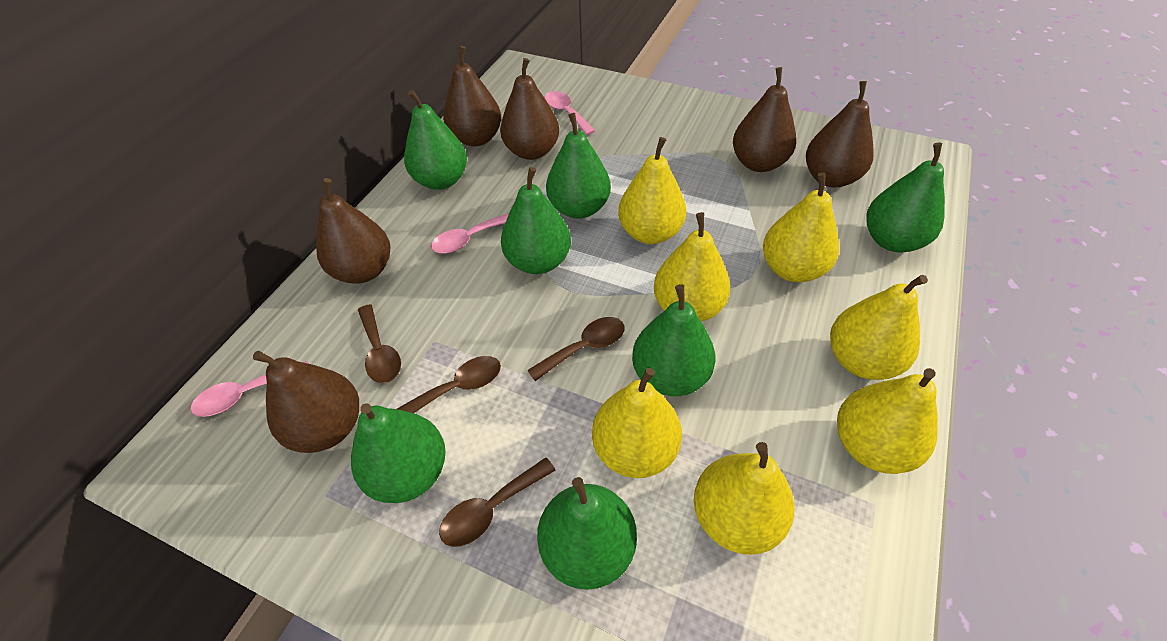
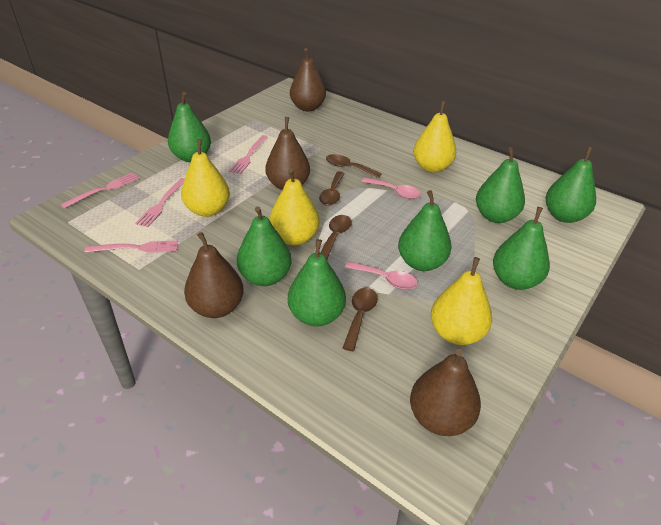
brown pear: [253,351,359,453] [316,178,391,284] [443,46,501,146] [500,58,559,160] [733,67,796,172] [806,81,874,187] = 6 -> [184,232,244,318] [265,117,310,190] [290,48,326,111] [410,349,481,436] = 4
pink fork: none = 0 -> [60,173,140,209] [84,240,178,253] [135,178,185,227] [229,135,268,174] = 4
pink spoon: [191,361,308,417] [431,213,509,254] [545,91,595,135] = 3 -> [345,261,418,290] [362,177,421,199] = 2
yellow pear: [592,368,682,478] [618,137,686,244] [654,212,730,322] [694,442,794,555] [763,172,839,282] [830,275,928,380] [837,368,938,474] = 7 -> [181,139,230,217] [269,169,319,245] [413,101,456,173] [431,257,492,345] = 4

